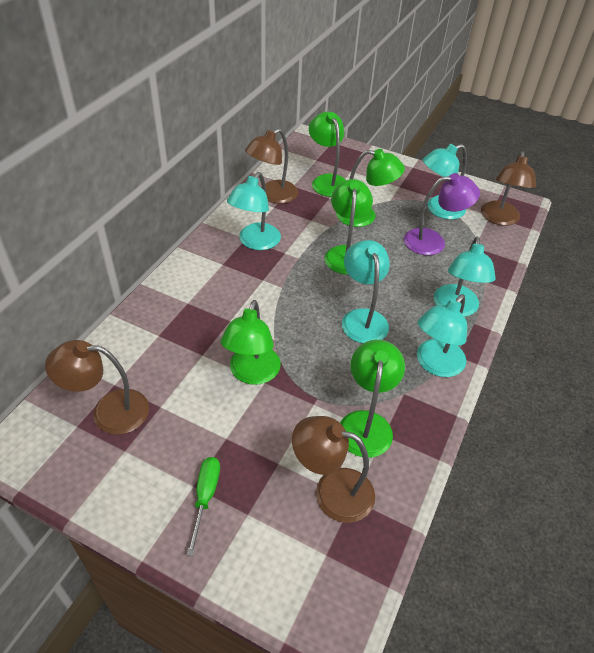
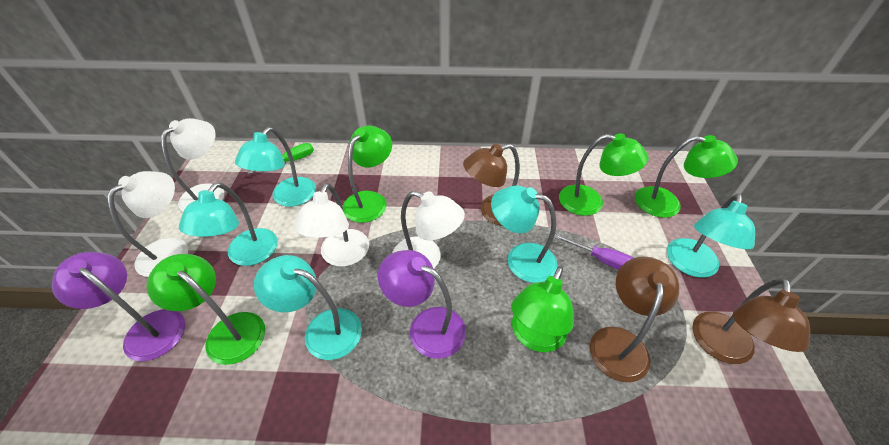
brown lamp: [45,340,149,435] [245,128,298,204] [292,416,375,523] [481,151,536,226] = 4 -> [463,144,520,226] [590,256,679,382] [692,278,810,364] = 3
purple lamp: [404,173,480,255] = 1 -> [52,252,185,361] [378,250,466,359] = 2
purple screwdriver: none = 0 -> [554,234,633,270] = 1
white lamp: none = 0 -> [107,171,188,277] [161,118,224,211] [294,183,369,267] [392,191,465,269] = 4

